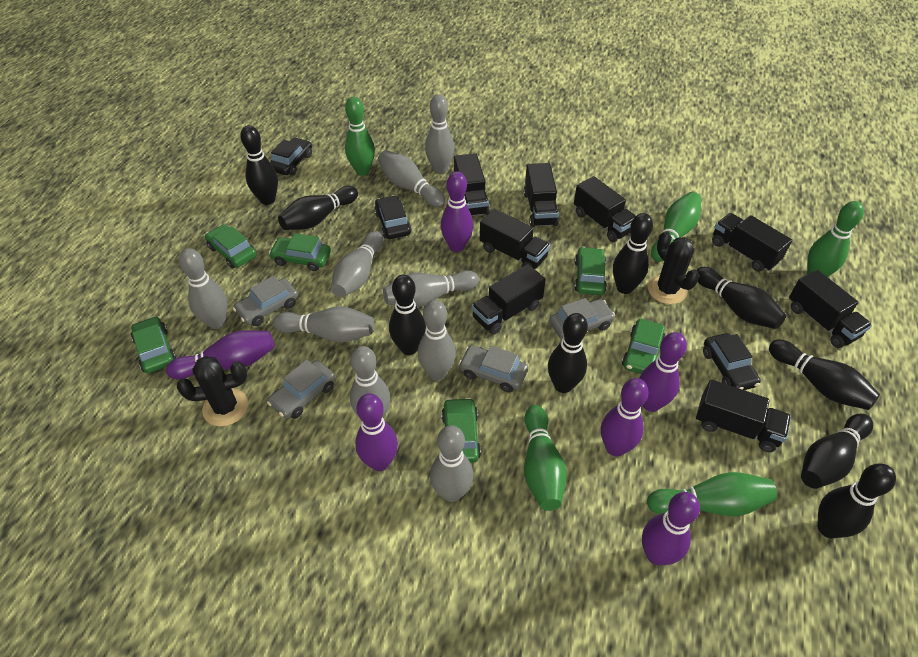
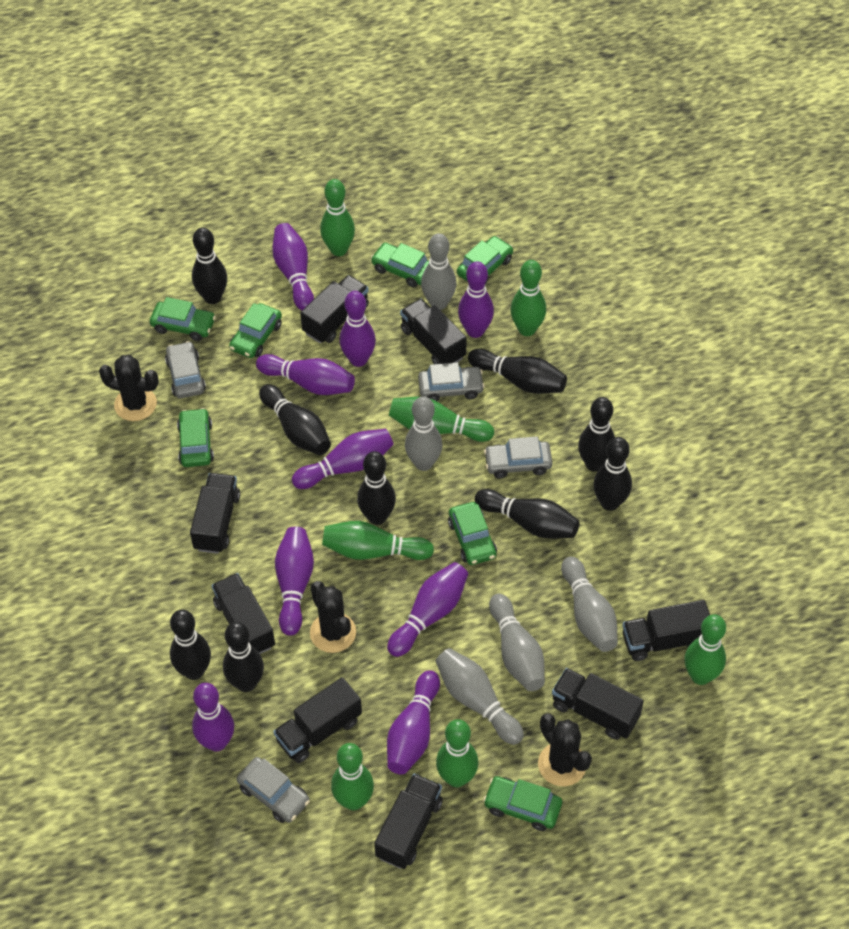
black cactus: [177,356,248,426] [648,231,700,304] = 2 -> [99,355,159,421] [310,581,356,653] [538,714,592,786] = 3
black car: [270,137,312,176] [374,195,412,239] [703,333,761,390] = 3 -> none = 0
green bowling pin: [345,97,375,175] [524,405,567,511] [647,472,777,516] [651,192,701,262] [807,201,864,277] = 5 -> [320,179,355,256] [322,521,434,560] [331,743,374,810] [389,397,494,442] [436,719,478,787] [511,260,546,336] [685,614,726,685] = 7
green car: [131,316,176,373] [205,224,257,268] [269,233,331,271] [441,398,481,463] [574,247,607,295] [622,319,665,374] = 6 -> [150,297,216,341] [177,408,214,467] [229,303,282,358] [371,243,429,288] [448,502,497,565] [457,236,513,284] [483,776,562,831] = 7
grey bowling pin: [179,248,228,329] [273,306,374,342] [331,231,383,298] [350,346,390,418] [378,150,445,207] [383,270,479,307] [418,300,456,380] [425,95,455,174] [430,425,473,502] = 9 -> [405,396,443,471] [421,233,457,310] [436,648,524,745] [489,594,545,691] [561,557,618,652] = 5
purple bowling pin: [166,330,275,379] [355,393,398,471] [441,171,473,252] [601,378,649,457] [639,332,687,412] [642,492,700,565] = 6 -> [192,683,234,752] [256,354,355,395] [272,223,314,310] [275,527,314,636] [292,429,394,489] [339,291,376,367] [387,562,468,657] [387,670,440,774] [458,261,494,338] = 9

